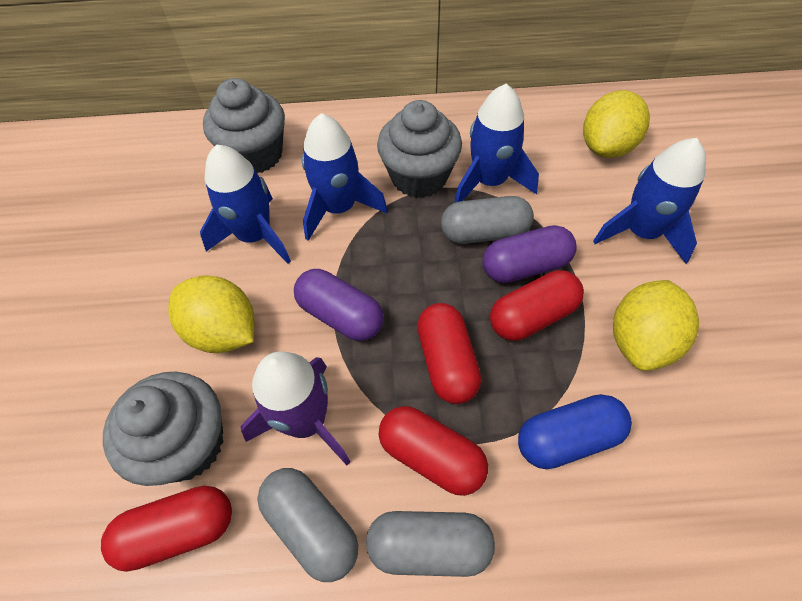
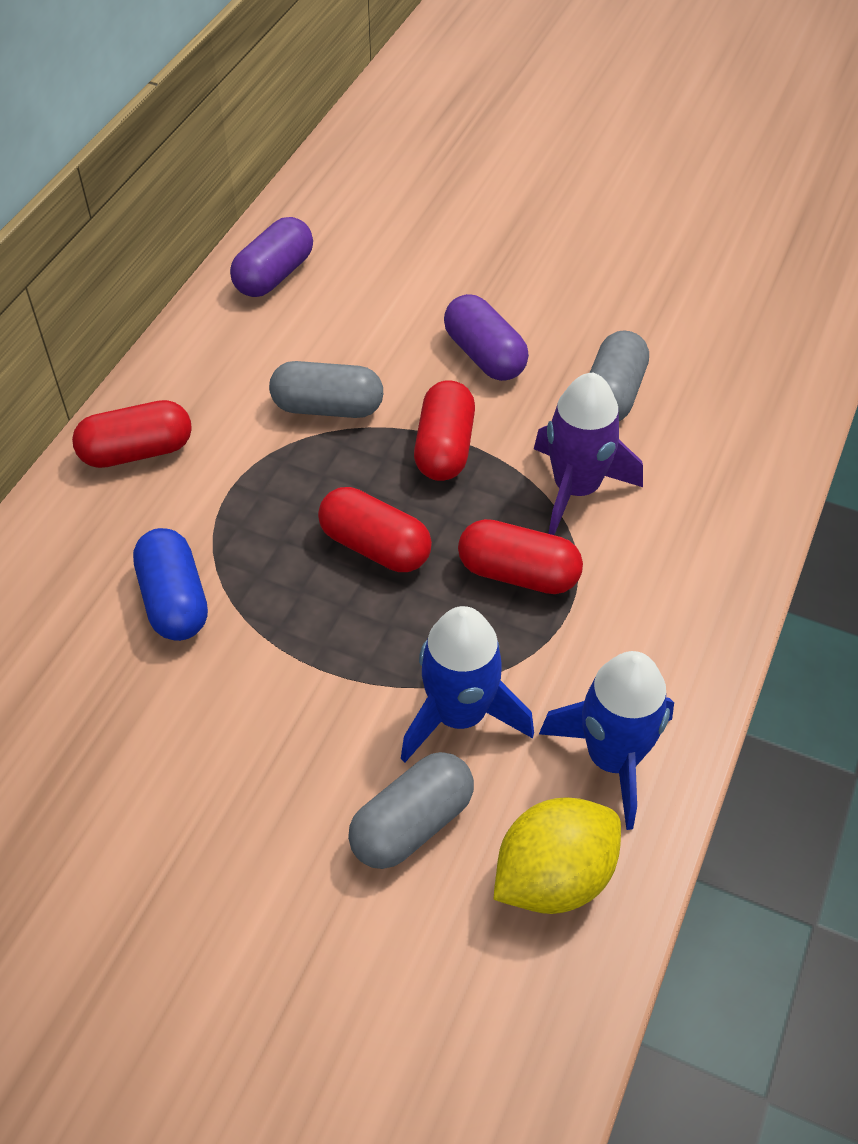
blue rocket: [200,145,291,264] [302,113,388,241] [455,84,539,203] [593,138,706,264] = 4 -> [401,606,534,762] [539,651,674,830] = 2
grey cupcake: [103,372,223,486] [203,78,285,173] [377,100,462,198] = 3 -> none = 0
yellow lemon: [168,275,255,353] [583,90,650,158] [613,280,699,371] = 3 -> [493,797,621,914] = 1

